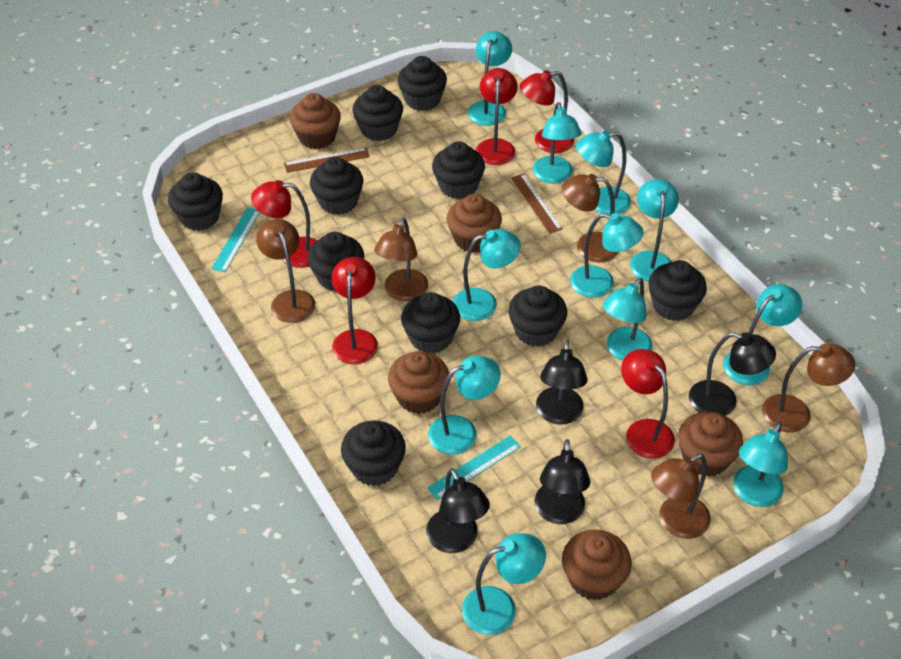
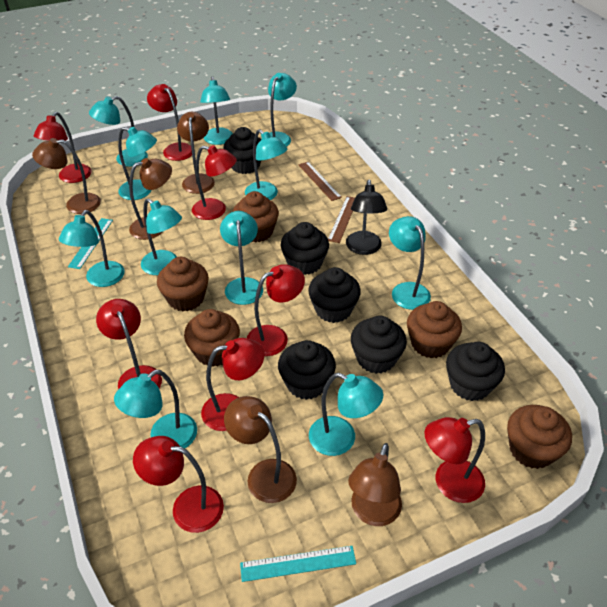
black cupcake: [168,172,223,231] [307,232,364,292] [310,157,363,215] [341,420,406,486] [352,85,403,141] [397,56,447,111] [401,292,460,354] [432,141,485,199] [508,286,567,347] [648,260,707,321] = 10 -> [223,127,261,174] [278,340,336,400] [281,222,329,275] [308,267,361,323] [351,316,407,374] [446,342,505,401] = 6
black lamp: [426,468,490,553] [534,439,590,524] [536,340,588,424] [689,332,776,416] = 4 -> [346,180,387,255] = 1
red lamp: [251,180,317,268] [332,257,378,364] [476,68,518,165] [520,70,574,153] [621,349,675,459] = 5 -> [34,112,92,183] [96,299,162,390] [133,436,224,533] [147,84,192,161] [192,145,237,220] [201,338,265,431] [247,264,305,356] [424,417,485,503] = 8

